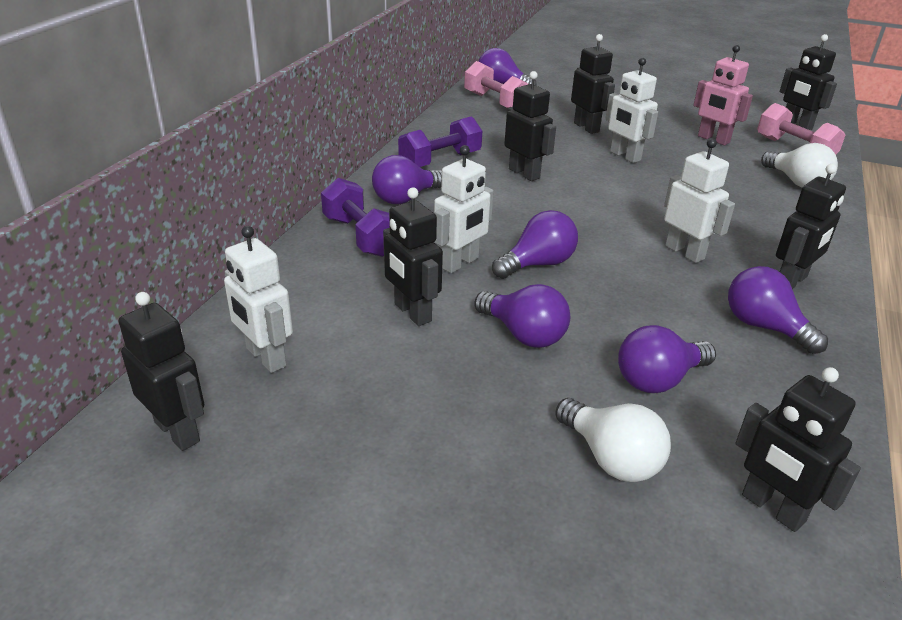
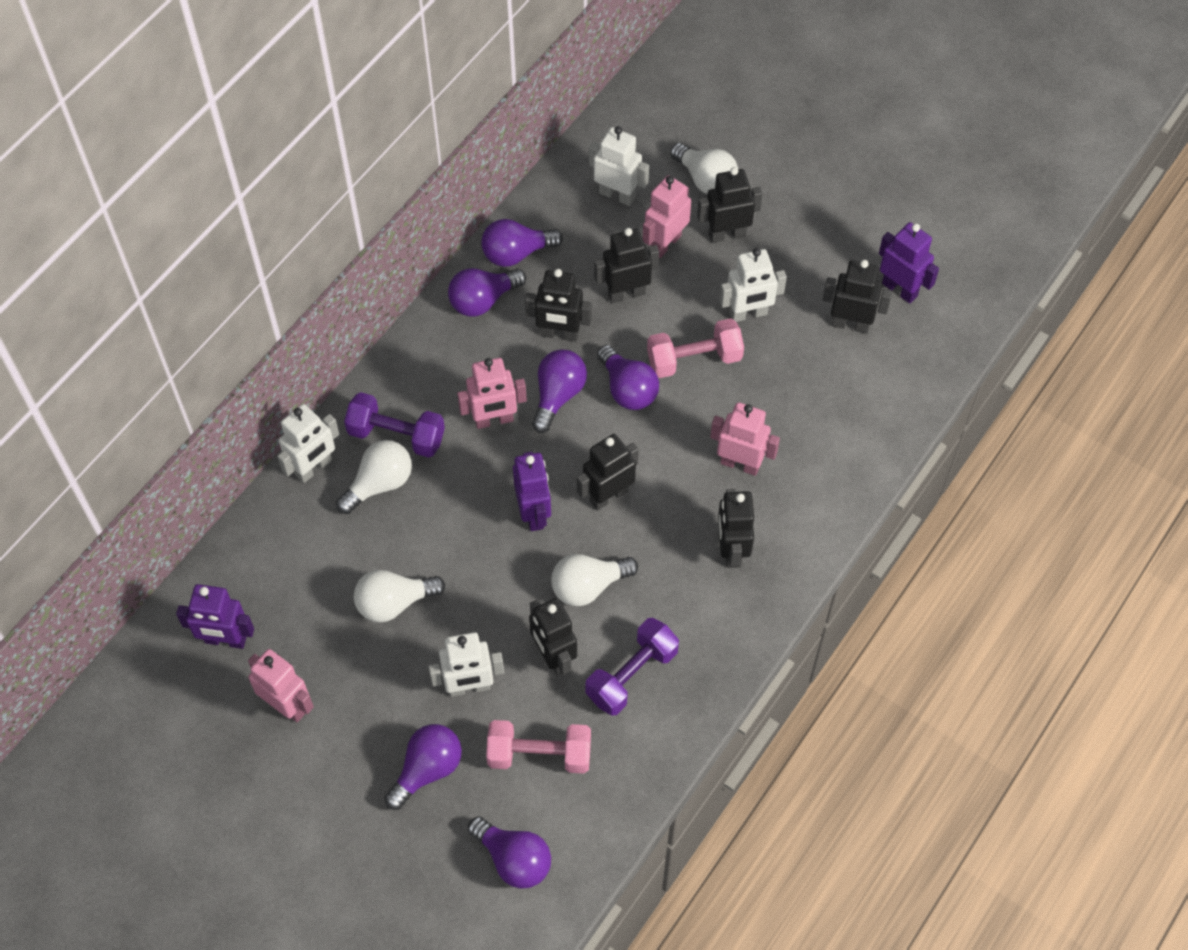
pink robot: [693,45,753,145] = 1 -> [248,649,314,722] [457,358,527,429] [643,175,691,258] [710,402,780,476] = 4
purple robot: none = 0 -> [176,584,254,649] [513,452,551,531] [879,222,939,303] = 3
white light bulb: [555,398,671,482] [761,143,838,188] = 2 -> [336,440,412,514] [354,570,445,622] [551,554,638,606] [670,143,738,194] = 4

